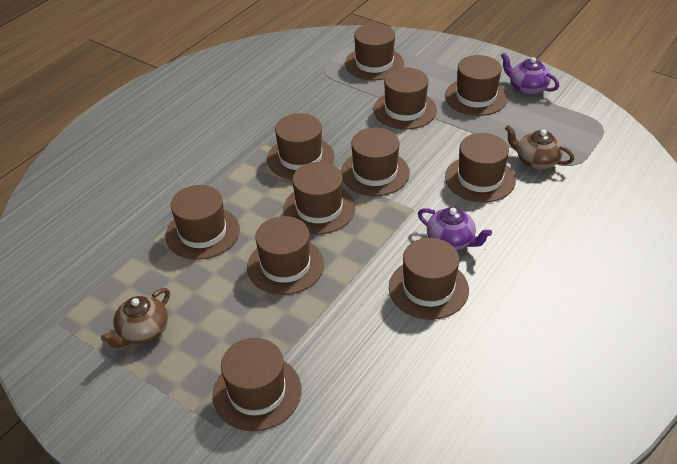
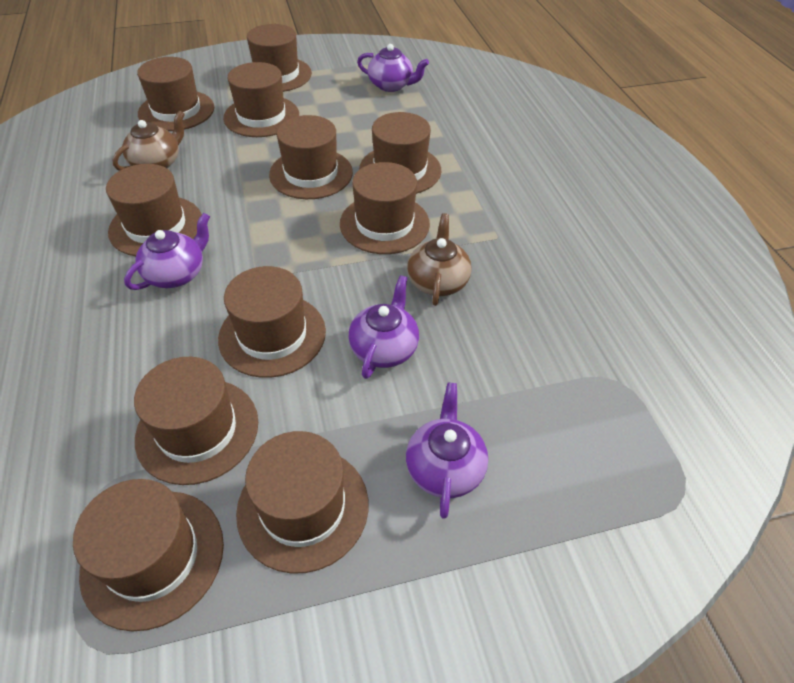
purple teapot: [418,207,492,250] [501,53,559,95] = 2 -> [124,213,210,290] [348,275,419,379] [357,44,429,92] [406,382,488,519] = 4

